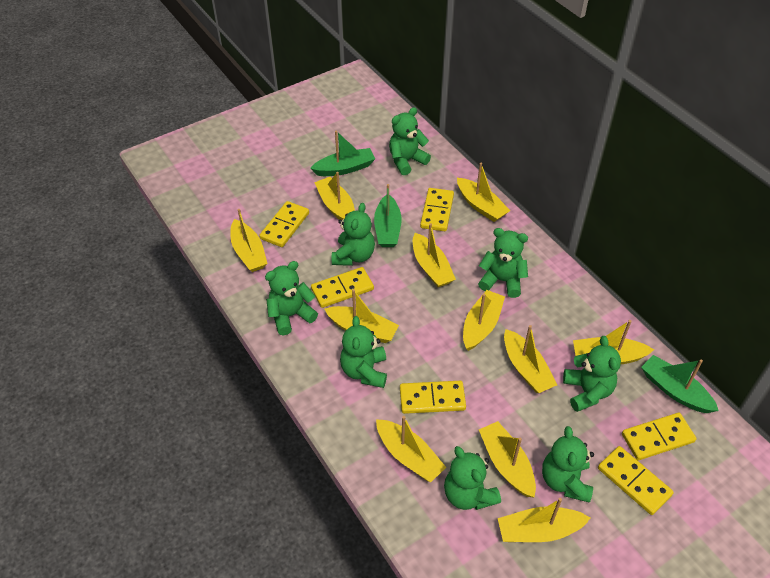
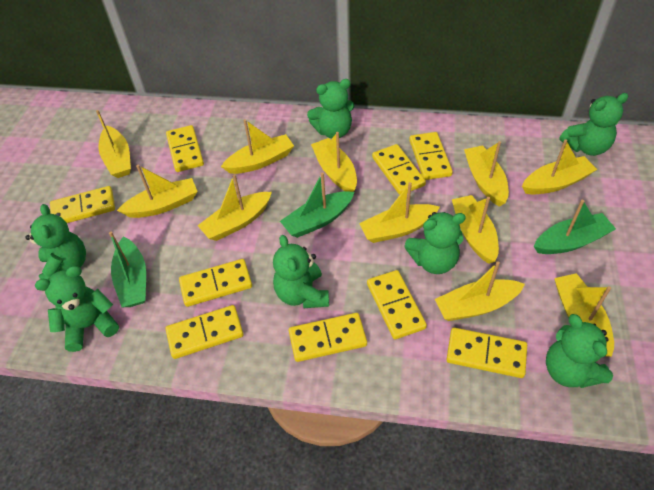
green teddy bear: [265,261,318,336] [332,203,375,266] [340,316,387,388] [389,107,431,175] [444,446,501,510] [478,228,528,298] [542,426,594,503] [563,336,621,412] = 8 -> [25,204,86,279] [35,266,119,352] [273,235,329,308] [307,79,354,139] [404,212,466,274] [546,314,613,388] [559,93,628,156] = 7
yellow domino: [259,201,309,247] [311,267,374,308] [400,381,466,414] [420,188,454,231] [598,446,674,515] [622,413,697,460] = 6 -> [50,186,115,223] [166,125,204,172] [166,305,244,359] [179,259,252,307] [289,313,367,362] [367,270,427,339] [372,144,426,195] [409,132,453,180] [446,328,527,378] = 9

